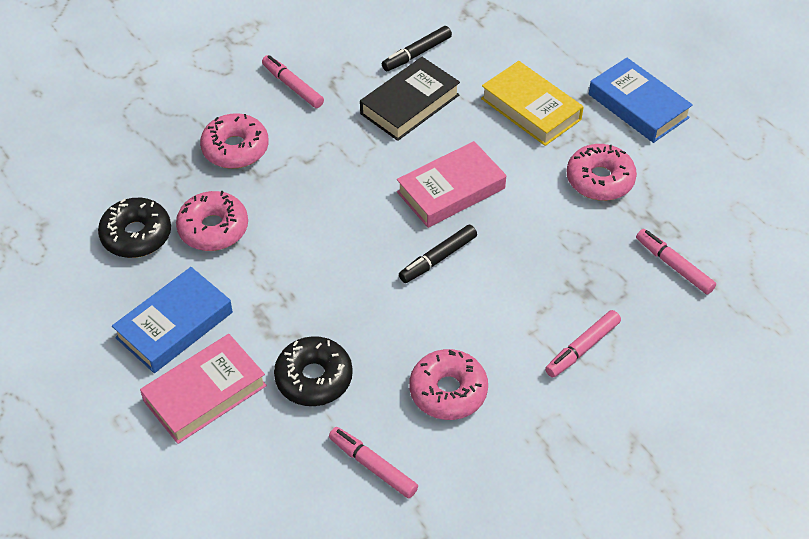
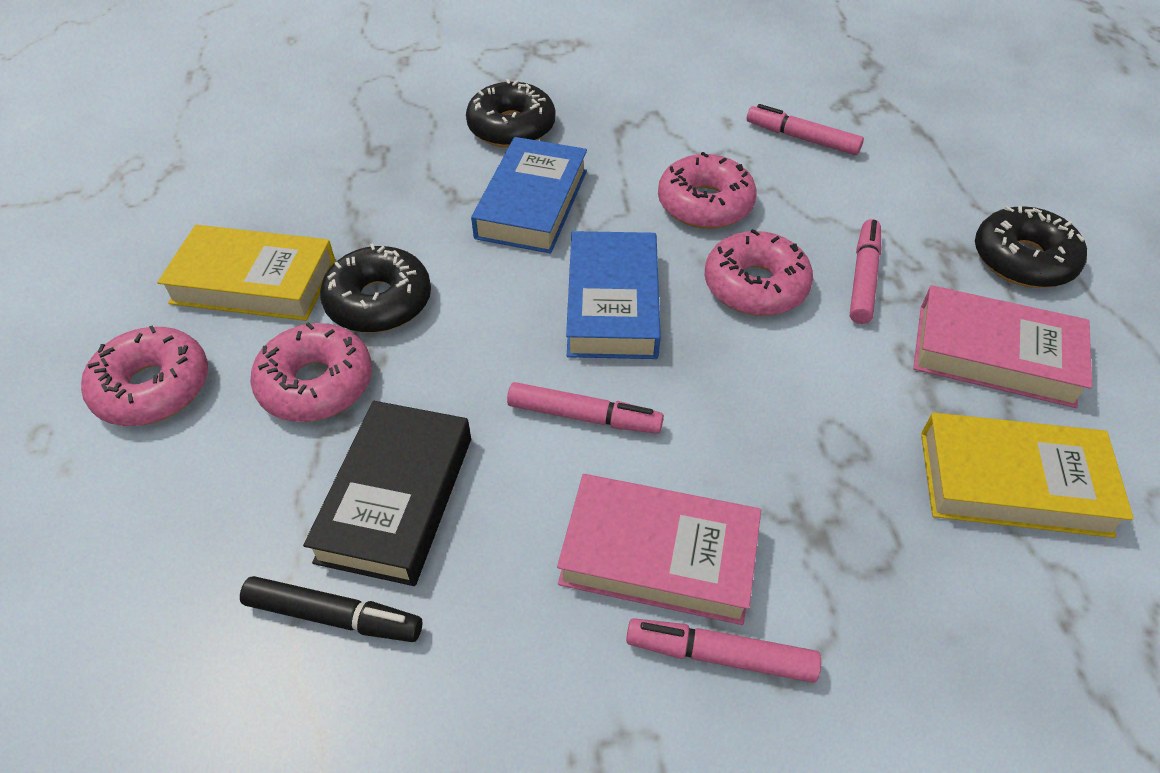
black donut: [98,198,171,258] [274,336,353,406] = 2 -> [320,243,431,333] [466,79,556,148] [975,206,1087,288] = 3
black marker: [382,26,452,71] [399,224,477,283] = 2 -> [240,576,422,642] = 1
yellow book: [481,61,584,146] = 1 -> [157,225,336,321] [921,413,1134,538] = 2

